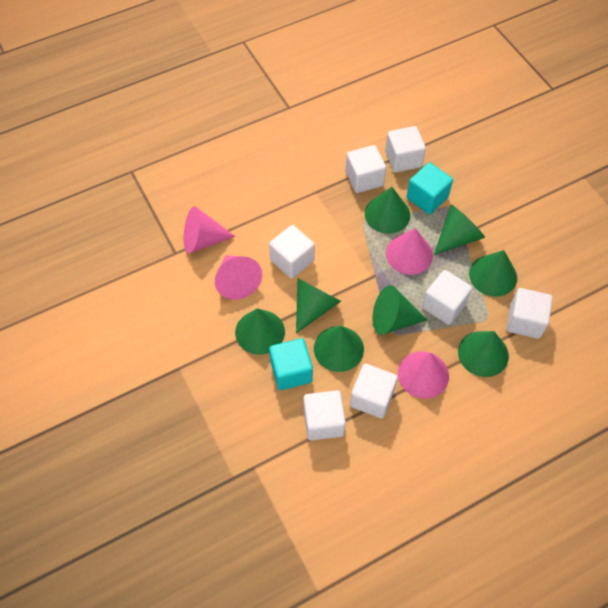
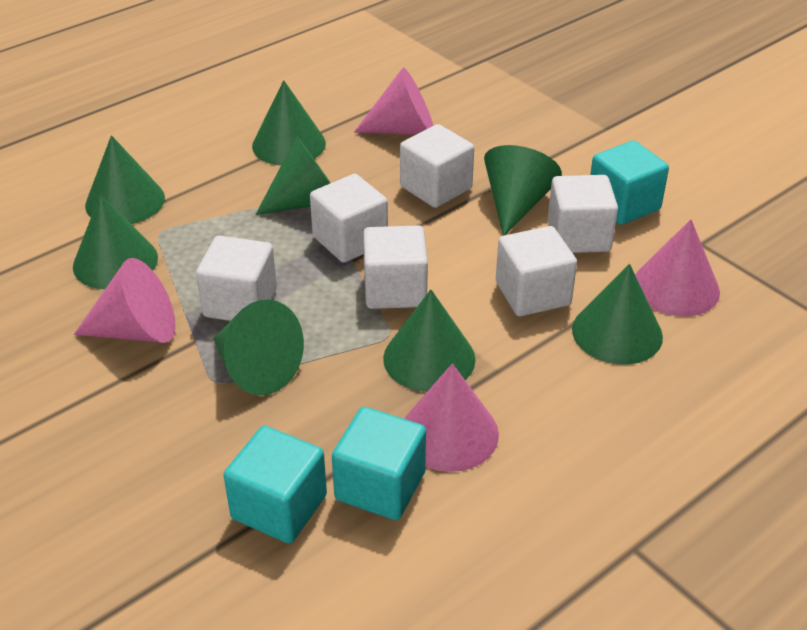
turquoise cube: [269,338,313,390] [407,162,453,214] = 2 -> [224,426,327,543] [332,407,426,520] [590,140,669,225] = 3
white cube: [269,225,315,279] [303,390,346,440] [345,145,386,193] [350,364,398,419] [385,126,426,173] [422,270,472,325] [506,288,553,339] = 7 -> [196,236,277,321] [310,174,388,263] [363,225,428,309] [400,124,474,208] [496,226,577,316] [548,175,618,253] = 6

